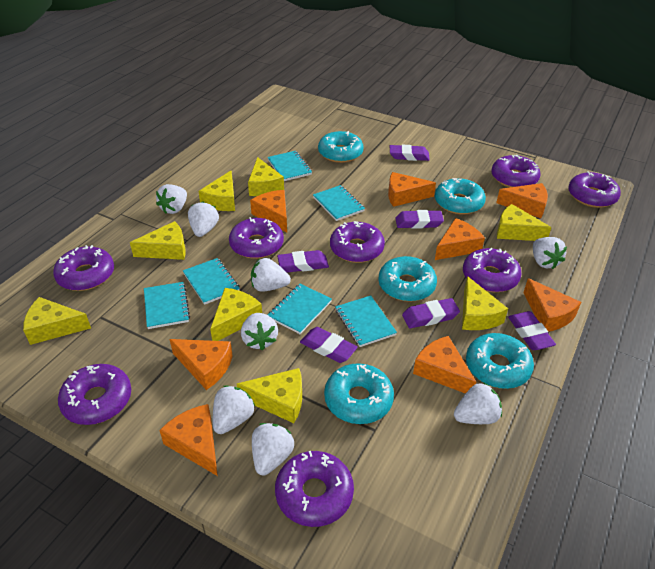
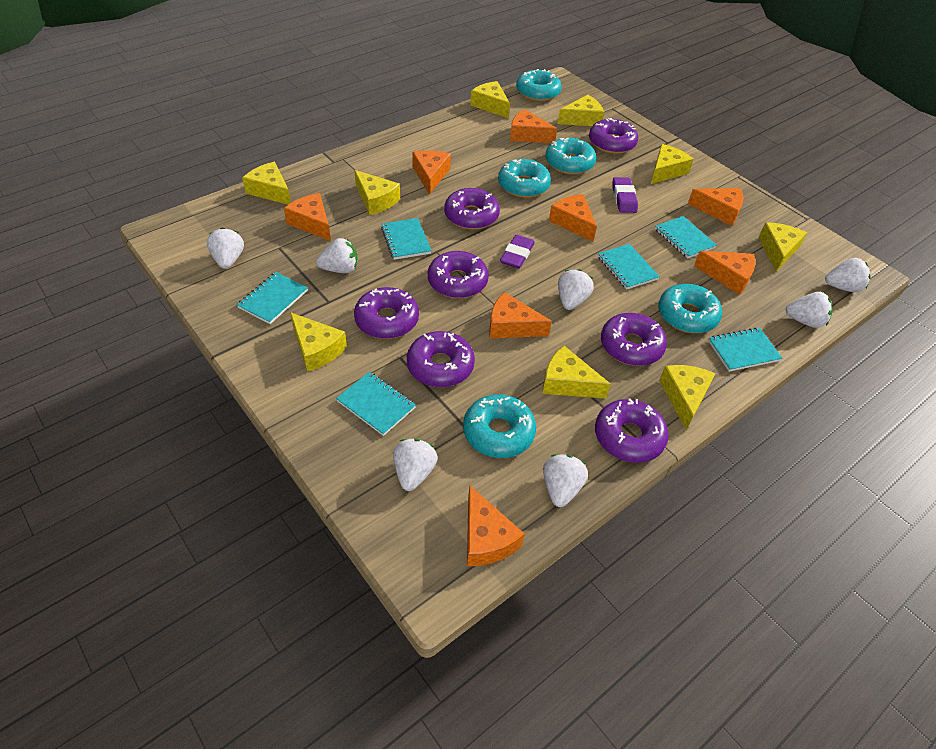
purple donut: [53,245,114,291] [58,364,131,425] [229,217,284,259] [275,451,354,527] [330,221,385,263] [463,248,522,292] [491,154,541,188] [568,171,621,208] = 8 -> [354,287,419,339] [407,331,475,387] [428,251,489,298] [444,188,500,230] [589,118,638,154] [595,399,669,463] [601,313,667,366] = 7
purple eraser: [277,250,329,272] [300,327,358,363] [390,145,430,161] [395,210,444,229] [402,298,460,328] [508,311,556,350] = 6 -> [500,235,535,269] [612,177,638,213] = 2
white strawberry: [156,184,187,214] [188,201,219,237] [213,386,255,434] [241,313,278,351] [251,258,291,292] [252,423,294,475] [454,382,502,424] [533,237,567,269] = 8 -> [207,227,244,269] [316,238,358,273] [393,439,438,491] [543,454,588,507] [558,269,594,310] [786,292,833,328] [825,258,871,292] = 7
yellow cheese: [23,297,91,345] [130,221,186,260] [198,170,235,211] [210,288,262,341] [237,368,302,423] [248,157,284,196] [462,276,508,330] [497,204,551,241] = 8 -> [242,162,291,205] [290,312,347,372] [354,170,400,215] [470,81,510,118] [542,346,611,399] [558,95,604,126] [651,144,694,184] [659,365,716,430] [758,222,807,272] = 9

